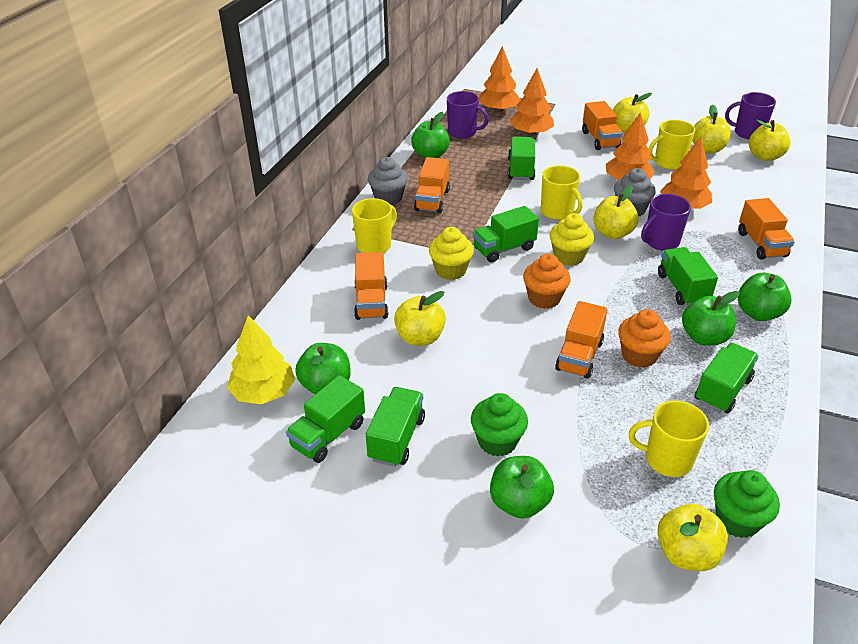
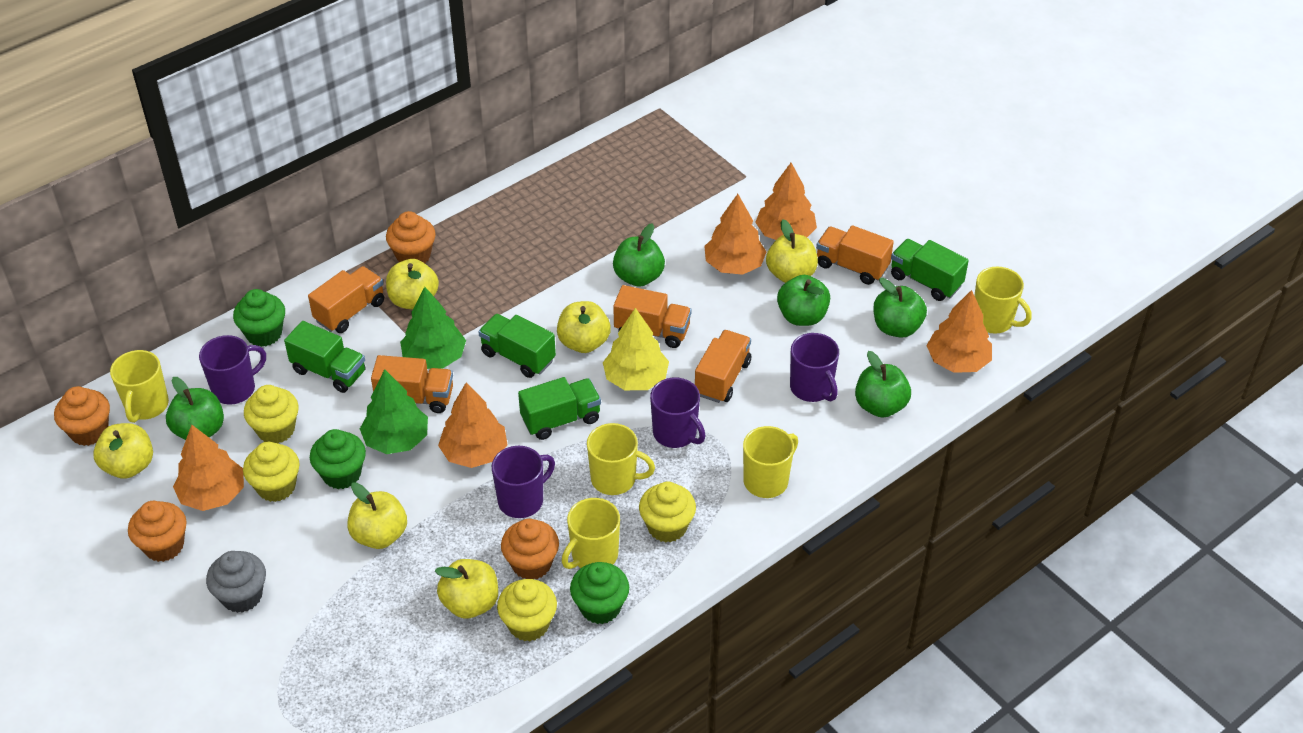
green cupcake: [471,393,528,457] [714,470,780,538] = 2 -> [233,289,285,347] [310,429,366,489] [570,562,629,624] = 3
green tree: none = 0 -> [360,369,428,454] [400,287,466,369] = 2
green truck: [286,375,365,463] [366,387,425,467] [473,206,539,263] [508,136,535,180] [658,247,718,306] [695,343,759,413] = 6 -> [284,321,366,393] [478,314,556,378] [518,377,601,440] [891,239,969,301] = 4
grey cupcake: [368,157,408,205] [614,168,656,216] = 2 -> [206,551,266,613] = 1
orange cupcake: [523,254,571,309] [618,309,671,368] = 2 -> [54,386,110,446] [128,501,187,562] [386,211,436,263] [501,519,559,579] = 4
orange tree: [479,46,521,112] [510,68,554,136] [606,113,655,180] [660,137,712,209] = 4 -> [173,425,244,511] [438,382,508,468] [704,194,767,275] [755,163,817,240] [926,290,992,373] = 5
purple mug: [447,91,489,138] [641,194,691,251] [725,92,776,139] = 3 -> [199,335,266,405] [492,446,555,518] [650,377,705,448] [790,333,839,402] = 4
yellow cupcake: [429,227,474,280] [549,213,594,266] = 2 -> [243,442,300,502] [244,385,299,443] [497,579,557,641] [639,482,696,543] = 4
yellow mug: [352,198,397,253] [541,165,583,220] [629,401,709,477] [649,120,695,170] = 4 -> [110,350,169,423] [562,498,620,569] [587,423,655,495] [743,426,798,498] [974,266,1032,334] = 5

